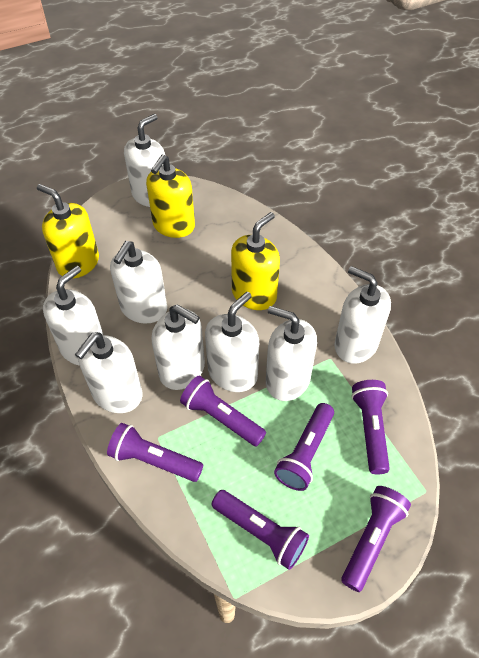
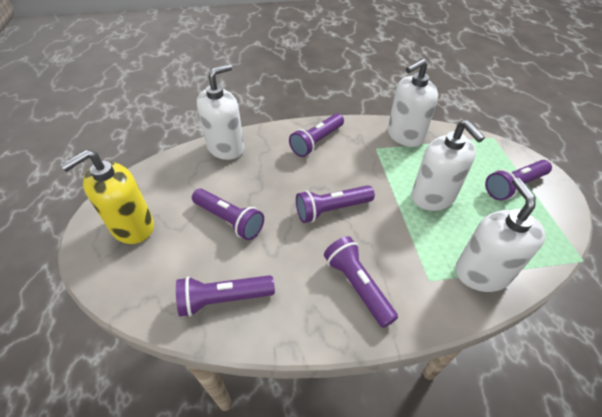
white soap dispenser: [43,266,103,366] [75,332,143,413] [110,241,167,323] [124,114,165,207] [152,305,205,390] [205,292,259,392] [266,306,317,401] [334,266,391,363] = 8 -> [197,64,244,160] [388,59,438,147] [411,120,485,211] [455,178,545,292] = 4
yellow soap dispenser: [37,184,99,279] [146,154,195,238] [231,212,280,310] = 3 -> [61,150,154,244] = 1

